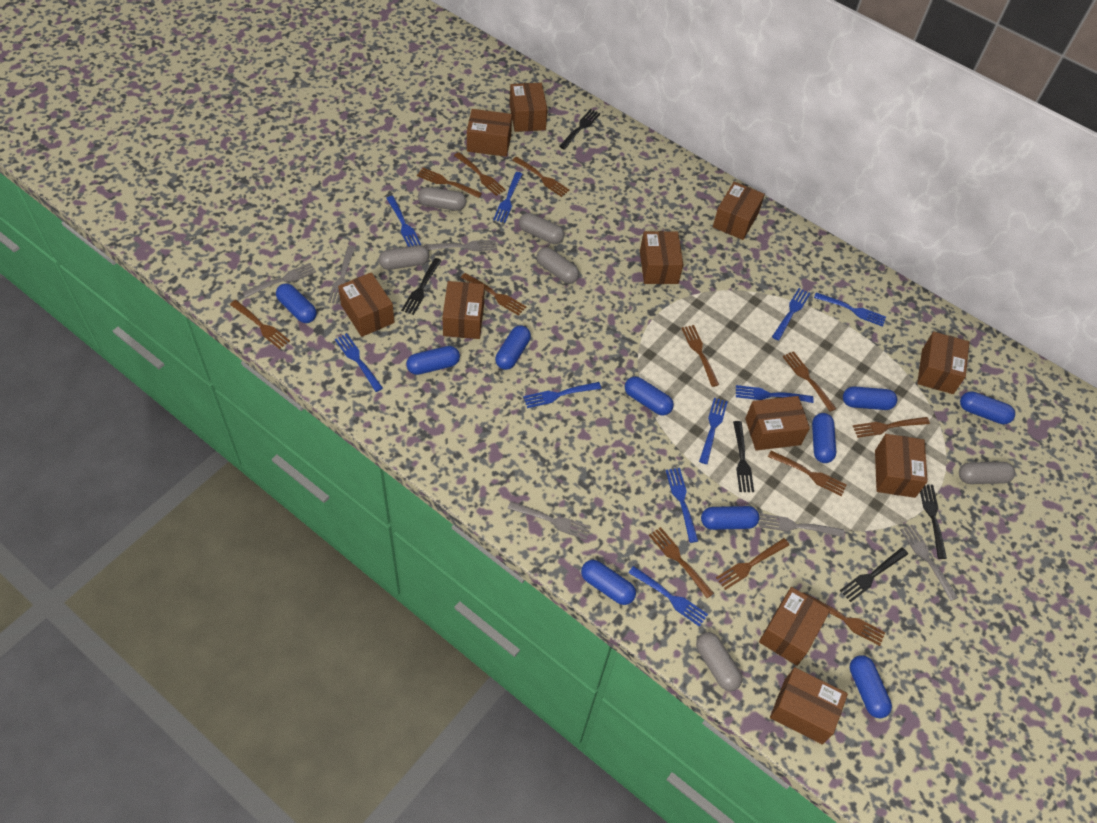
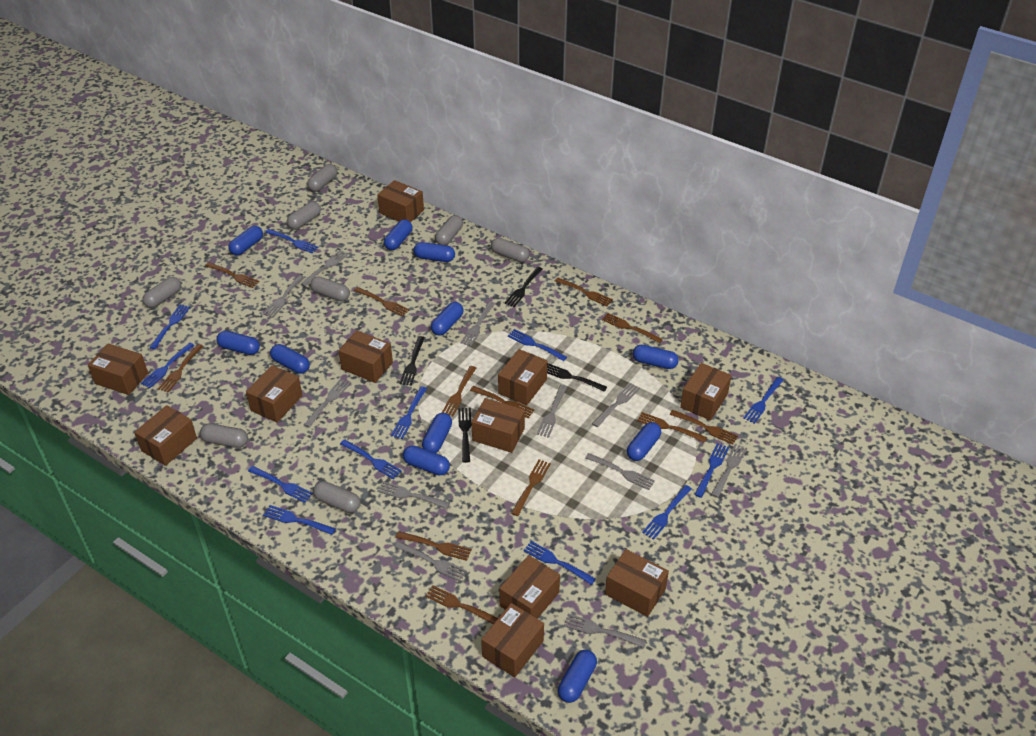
black fork: [401,258,442,315] [559,109,600,150] [733,421,754,492] [840,547,908,602] [920,484,947,559] = 5 -> [400,336,425,386] [458,408,471,463] [505,267,543,307] [547,363,607,392] = 4
blue capsule: [276,283,317,323] [406,346,460,375] [495,325,531,370] [581,560,636,605] [625,377,674,416] [701,506,760,530] [812,413,836,463] [843,386,897,410] [850,655,892,718] [960,391,1015,424] = 10 -> [216,331,260,355] [228,226,263,255] [270,344,310,374] [384,219,412,250] [403,446,450,476] [414,242,455,262] [422,413,452,453] [431,302,464,336] [558,650,597,703] [627,422,661,461] [633,345,679,369] = 11
blue fork: [335,333,383,392] [386,196,421,247] [493,172,522,223] [523,382,601,408] [628,566,708,627] [666,468,698,543] [699,398,728,464] [736,385,814,403] [772,288,811,341] [814,292,886,327] = 10 -> [141,343,195,388] [149,304,190,349] [248,466,313,503] [263,505,336,535] [265,229,319,253] [340,439,402,480] [391,386,427,439] [508,329,567,361] [524,541,596,585] [642,485,692,540] [694,443,729,498] [743,377,783,424] = 12
grey capsule: [379,245,429,270] [418,187,466,211] [519,213,564,244] [537,247,579,284] [696,632,743,691] [959,462,1015,484] = 6 -> [142,277,181,308] [200,423,248,448] [287,202,321,230] [307,164,337,192] [310,276,350,302] [313,481,361,513] [435,215,463,245] [491,238,529,262] = 8
grey fork: [242,263,316,298] [328,246,355,304] [424,240,497,251] [508,501,591,540] [759,513,844,537] [900,525,958,601] = 6 -> [264,275,304,318] [301,250,348,287] [304,379,351,428] [377,481,450,509] [395,541,467,582] [460,301,495,346] [537,385,567,438] [564,613,646,648] [585,453,655,490] [592,383,640,427] [711,444,747,498] = 11

